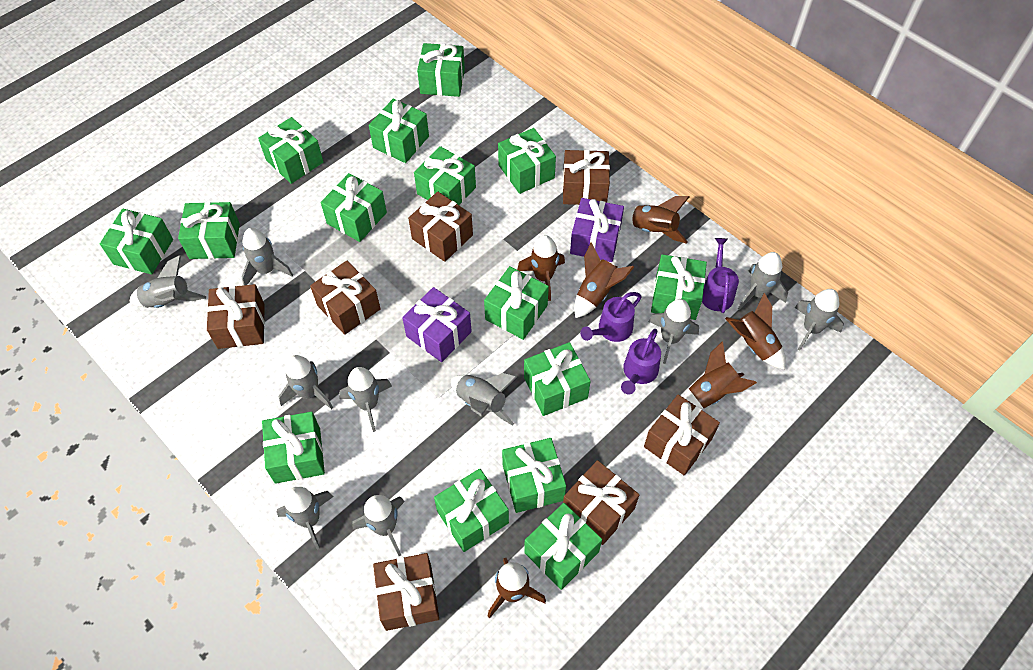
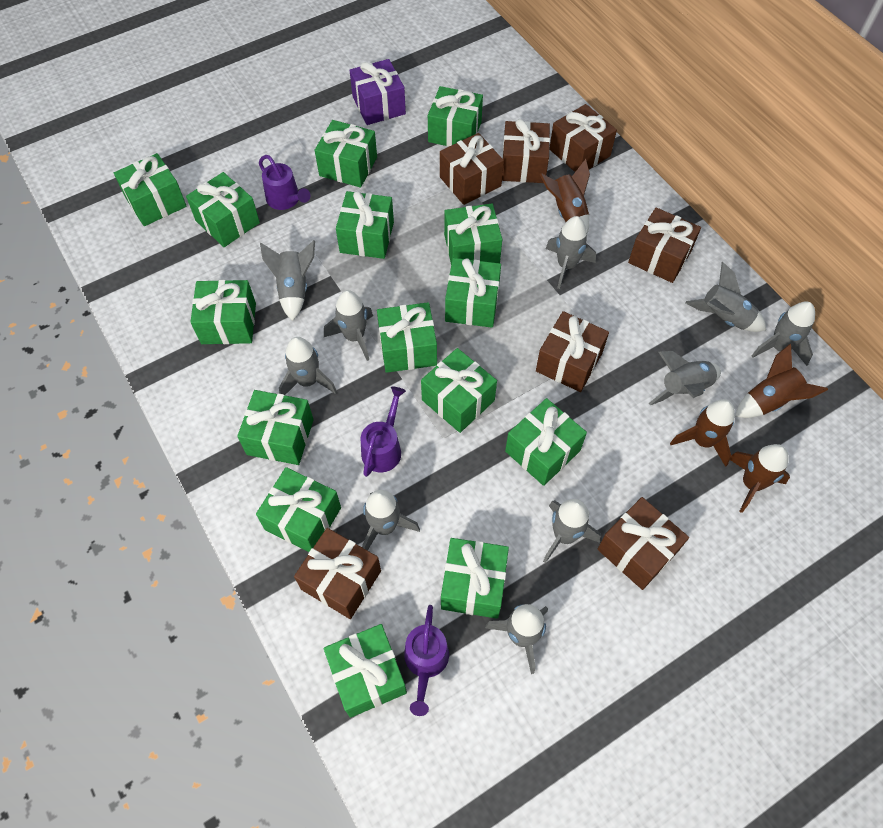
brown rocket: [487,558,546,619] [517,235,565,301] [574,242,634,318] [623,196,690,244] [683,341,757,409] [725,293,786,370] = 6 -> [539,159,590,234] [670,399,735,467] [730,444,790,513] [735,344,828,418] = 4
purple gift: [402,287,472,362] [570,198,624,262] = 2 -> [350,59,406,125] = 1

